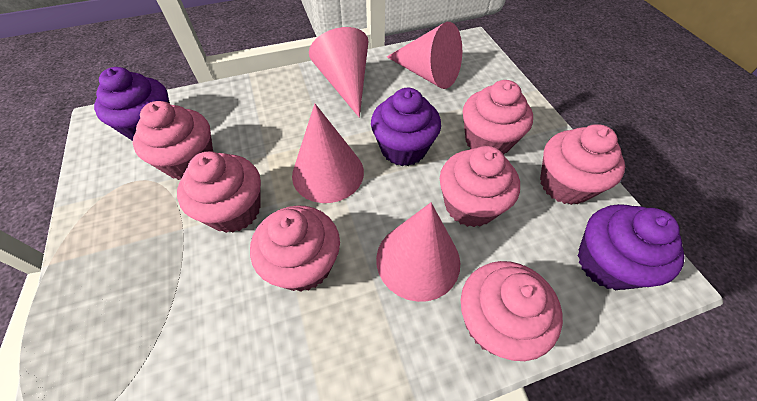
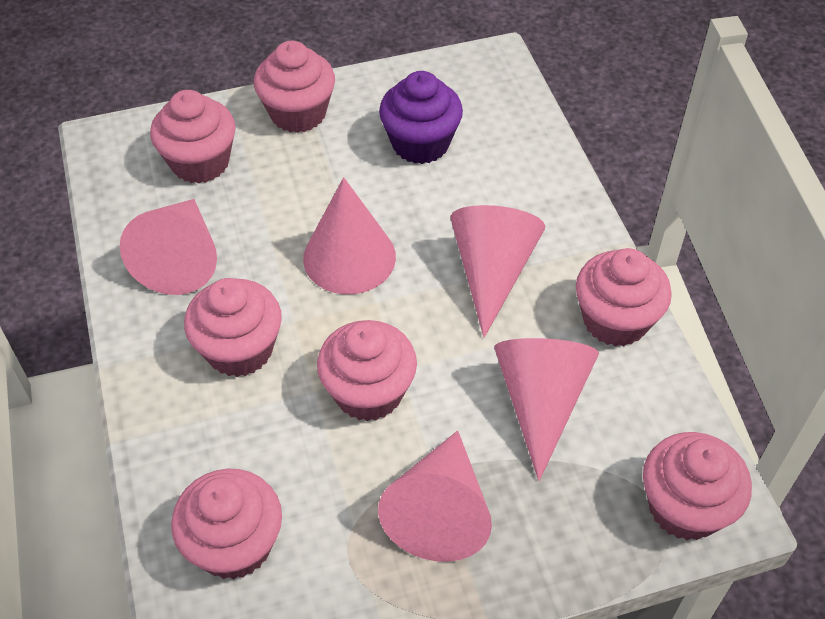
pink cone: [292,104,364,203] [309,27,369,118] [376,203,460,302] [387,22,462,89] = 4 -> [120,199,217,295] [303,177,396,294] [378,431,492,562] [451,205,545,338] [494,338,599,481] = 5
purple cupcake: [94,67,170,141] [371,88,441,166] [578,204,684,290] = 3 -> [379,71,463,164] = 1

